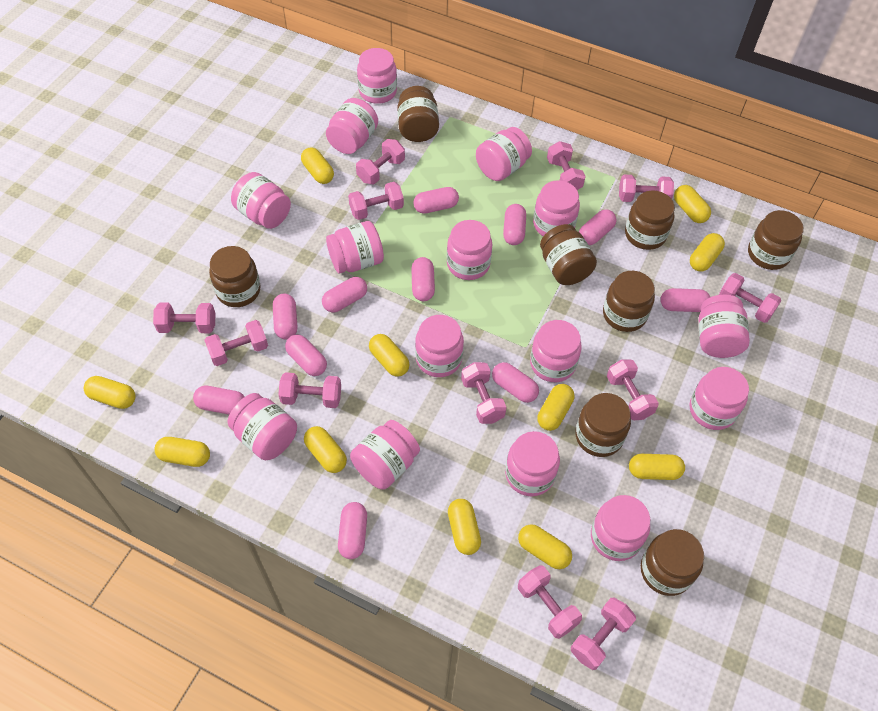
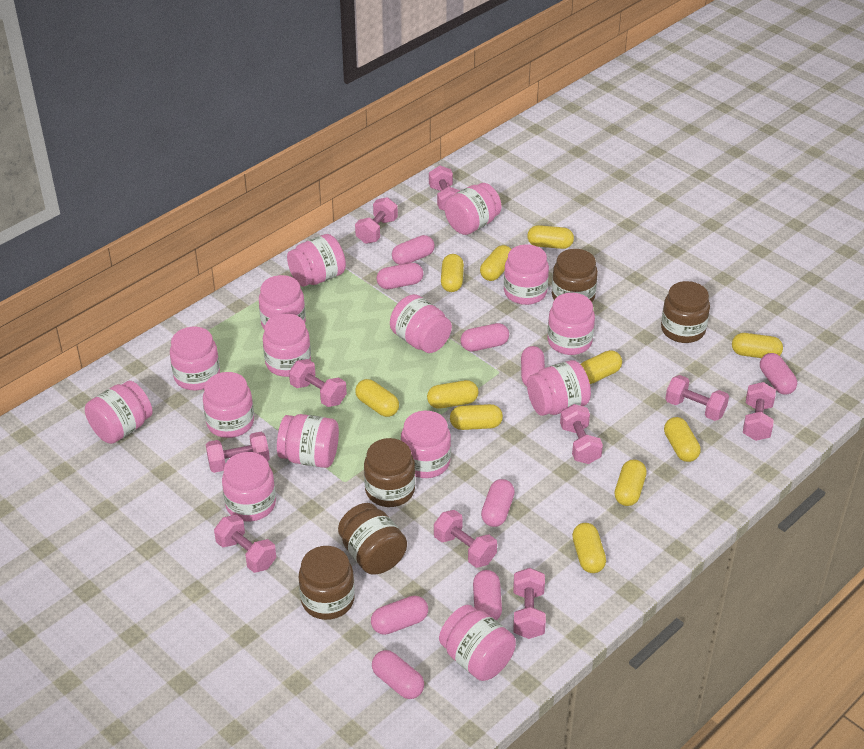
brown jar: [209,246,261,307] [397,86,439,142] [540,224,597,285] [575,393,631,457] [603,271,655,332] [625,190,675,250] [641,529,704,596] [748,210,804,270] = 8 -> [299,546,355,620] [338,503,407,575] [364,438,415,507] [552,249,598,302] [661,281,710,343] = 5
pink capsule: [193,386,244,415] [273,293,298,339] [285,335,327,376] [322,277,367,312] [338,502,367,559] [411,257,435,301] [413,187,459,214] [492,362,539,403] [503,204,526,245] [579,209,617,245] [660,288,710,312] = 11 -> [371,596,428,635] [372,650,424,699] [377,263,423,289] [392,235,435,265] [461,323,509,351] [473,570,502,620] [481,479,515,527] [521,346,545,386] [760,353,797,395] = 9
pink dumbbell: [153,302,215,333] [204,320,268,366] [278,372,341,408] [348,182,404,220] [356,139,405,184] [461,362,507,424] [518,565,582,639] [547,141,586,190] [571,598,636,670] [607,359,659,420] [619,174,674,202] [719,273,781,323] = 12 -> [206,432,270,473] [214,515,276,573] [289,359,347,407] [355,197,398,244] [429,166,460,211] [434,510,497,568] [513,568,546,639] [560,404,603,464] [665,375,729,421] [743,382,776,441] = 10

